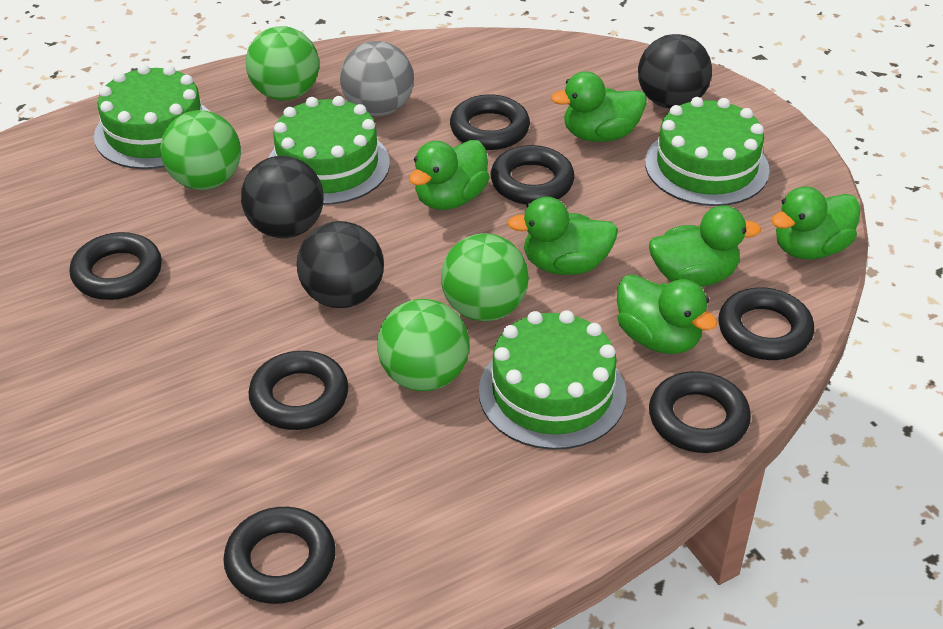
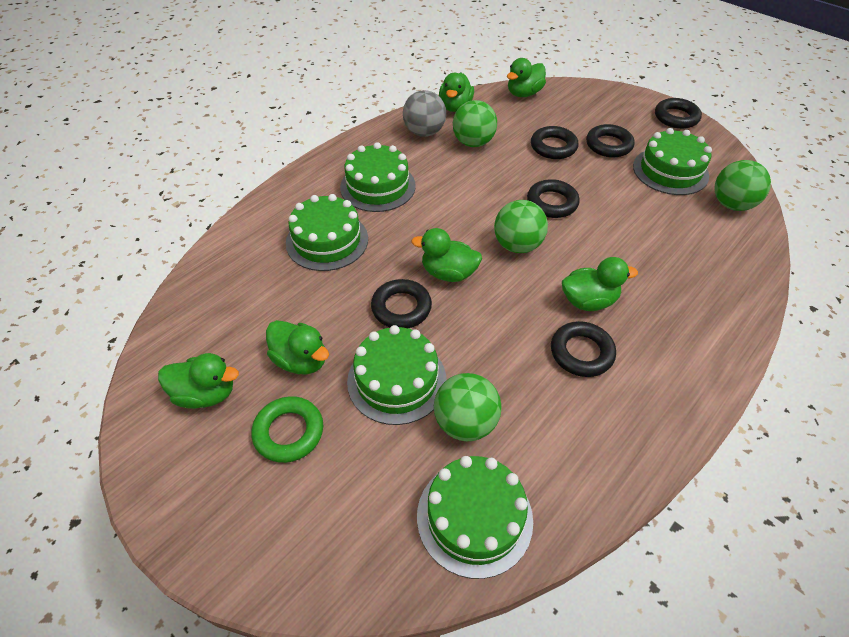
black ball: [241,156,324,238] [297,221,384,308] [638,34,712,109] = 3 -> none = 0
black ring: [69,232,162,300] [223,507,336,604] [248,351,349,430] [450,94,530,150] [491,145,575,205] [649,371,751,453] [718,288,814,360] = 7 -> [371,279,432,328] [527,179,580,218] [531,126,578,159] [551,321,616,377] [586,124,635,158] [655,98,702,129] = 6
green cake: [94,64,210,169] [269,96,390,205] [479,310,627,450] [645,97,770,206] = 4 -> [286,194,368,271] [340,142,416,212] [347,325,446,425] [417,456,533,579] [633,128,712,195] = 5
green ring: none = 0 -> [251,396,323,463] = 1

